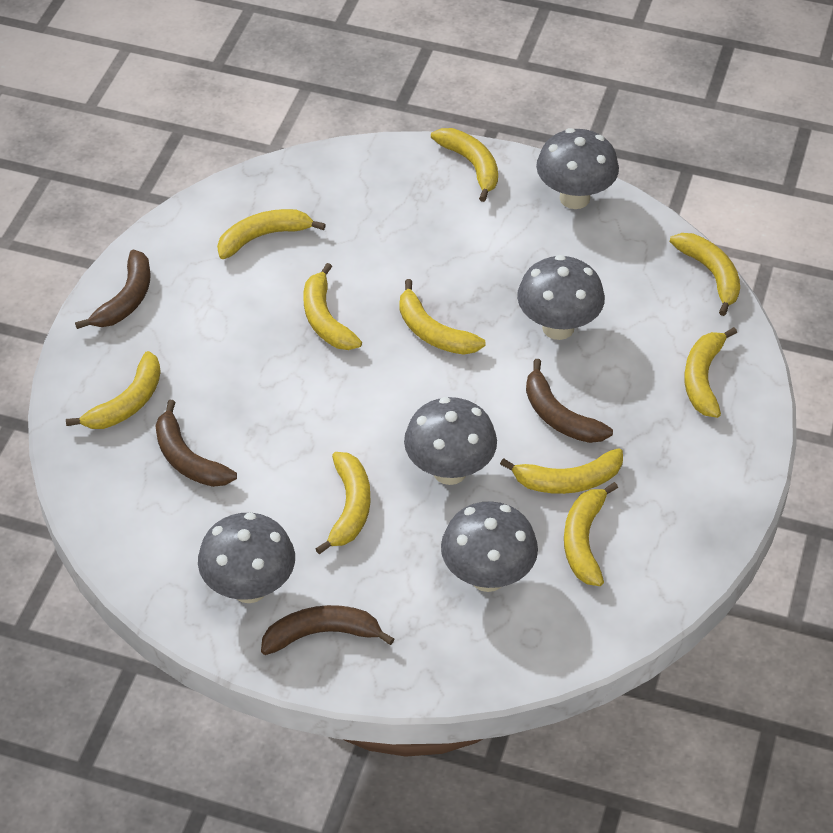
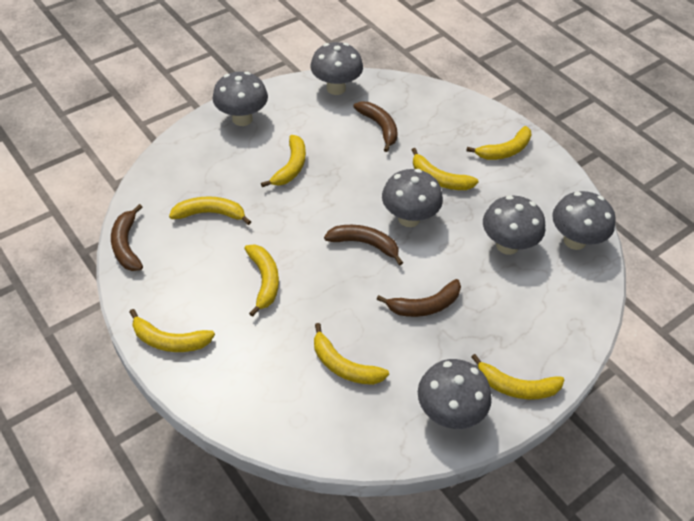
grey mushroom: [198,513,295,603] [404,397,497,485] [441,501,538,592] [517,255,605,340] [536,128,619,209] = 5 -> [213,72,268,126] [310,42,363,95] [382,169,443,227] [418,359,492,429] [483,195,545,255] [552,191,616,250] = 6
yellow banana: [66,351,161,429] [217,209,326,259] [303,263,362,350] [315,452,370,554] [399,279,486,355] [431,128,498,202] [500,448,623,494] [564,482,618,586] [670,233,740,316] [684,327,737,418] = 10 -> [130,309,215,352] [169,196,251,225] [244,244,279,317] [261,135,306,187] [314,323,389,385] [412,148,479,190] [466,126,531,160] [471,354,565,399] = 8

